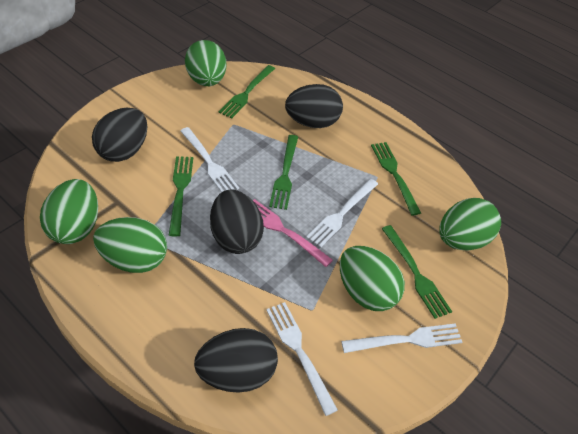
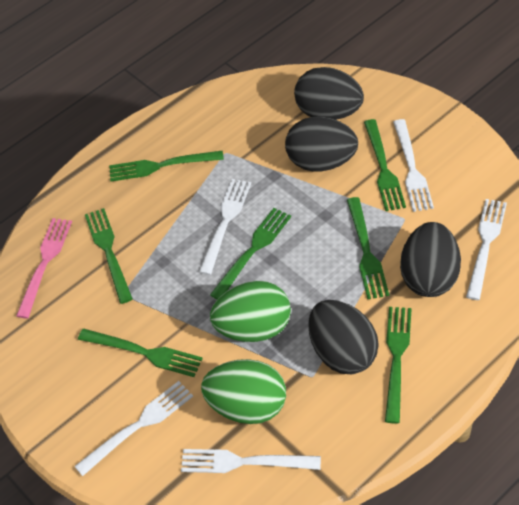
green egg: [40,179,98,244] [93,217,167,273] [185,40,226,86] [340,246,405,311] [439,198,501,250] = 5 -> [201,359,286,424] [210,281,291,342] = 2
green fork: [169,156,193,236] [219,65,275,118] [269,135,298,210] [371,142,421,216] [382,225,452,319] = 5 -> [78,329,203,377] [85,208,133,304] [109,151,224,182] [210,208,291,299] [347,197,389,299] [364,119,406,211] [385,307,412,424] = 7
white fork: [180,127,239,192] [266,302,338,416] [306,179,378,248] [341,323,462,353] = 4 -> [74,381,193,476] [181,449,321,473] [199,179,251,275] [393,119,434,212] [466,199,507,300] = 5

